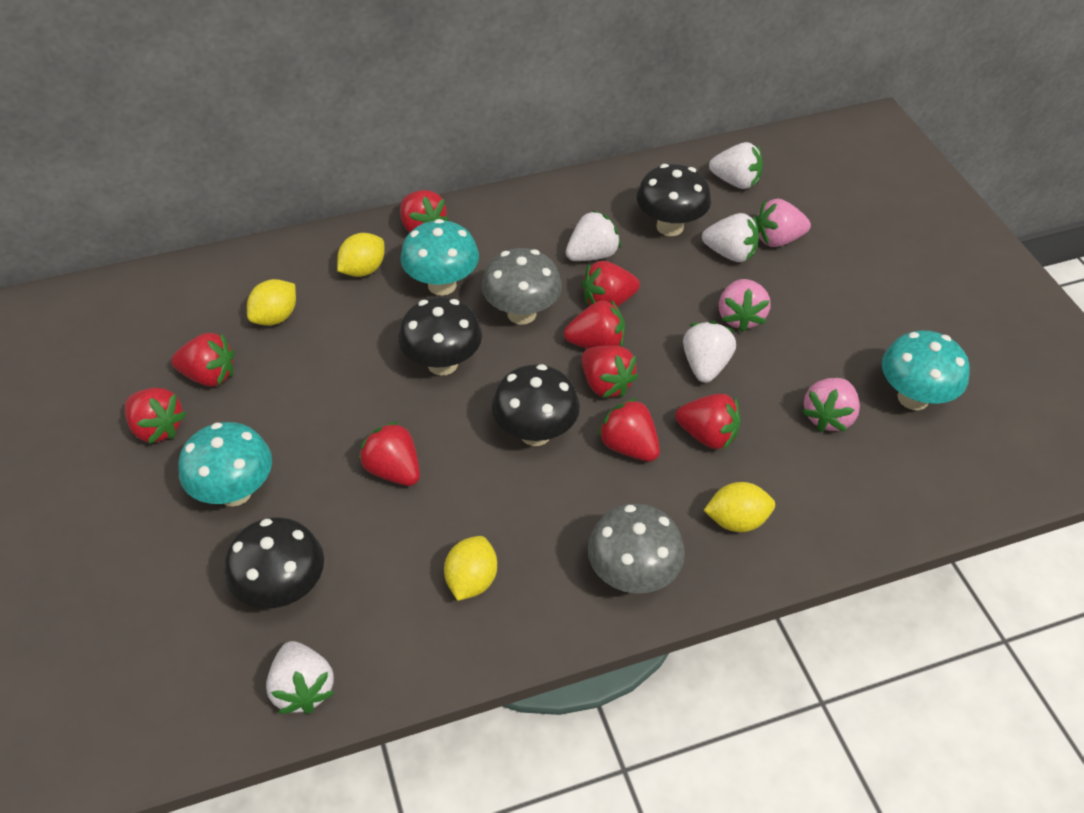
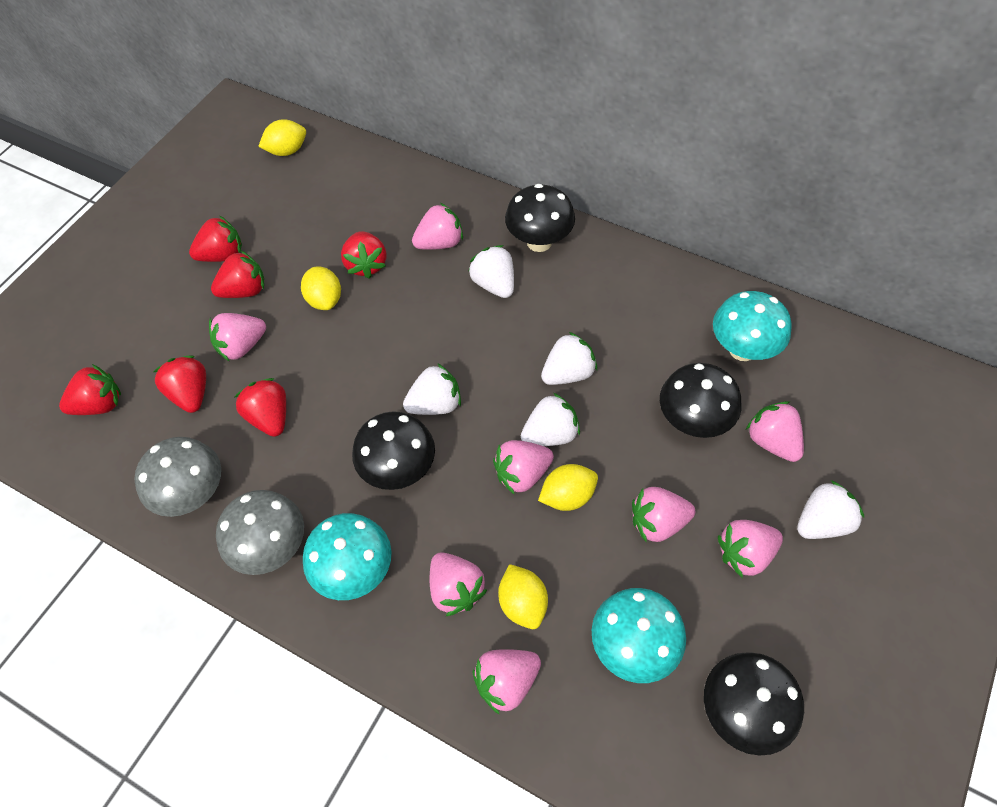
pink strawberry: [719,279,771,332] [755,199,811,247] [802,378,860,432] = 3 -> [209,313,266,361] [412,203,463,250] [430,552,487,616] [473,649,541,715] [493,440,554,495] [632,487,695,542] [718,520,783,577] [746,401,804,462] = 8
red strawberry: [125,388,186,444] [171,333,235,387] [359,421,420,486] [400,190,449,233] [564,299,625,349] [582,261,640,307] [582,345,638,398] [598,398,660,461] [675,394,741,450] = 9 -> [59,364,121,415] [153,355,206,413] [189,216,242,262] [211,251,264,298] [235,378,286,437] [341,231,386,279] = 6

